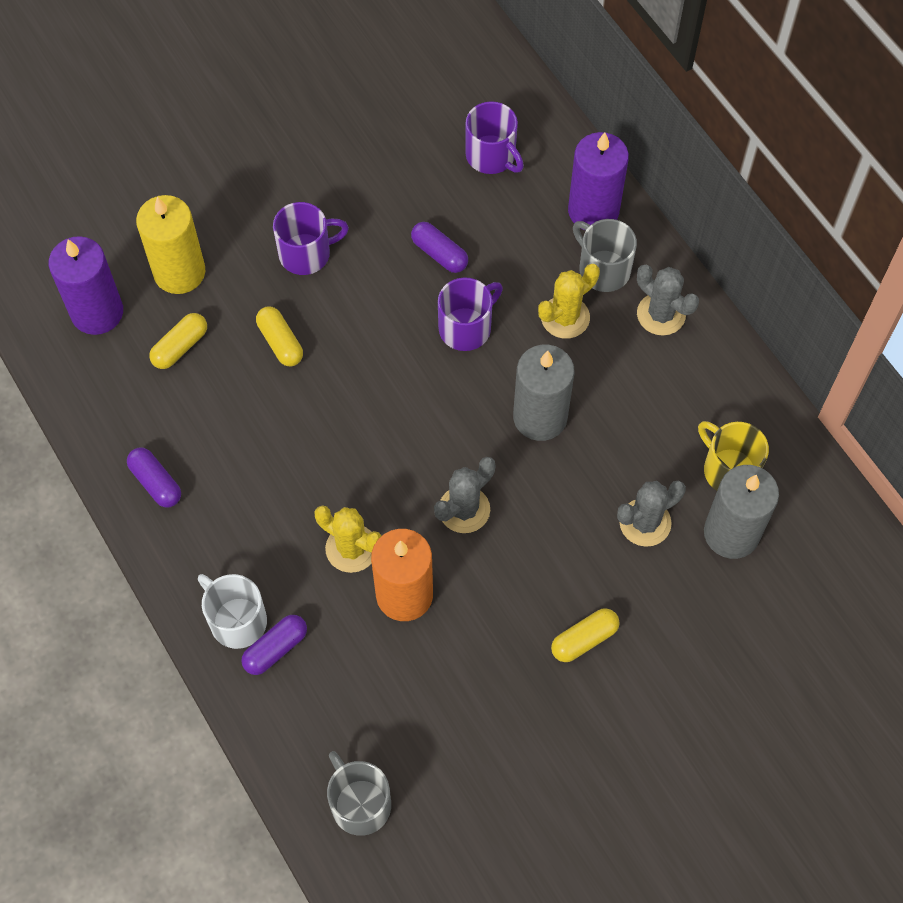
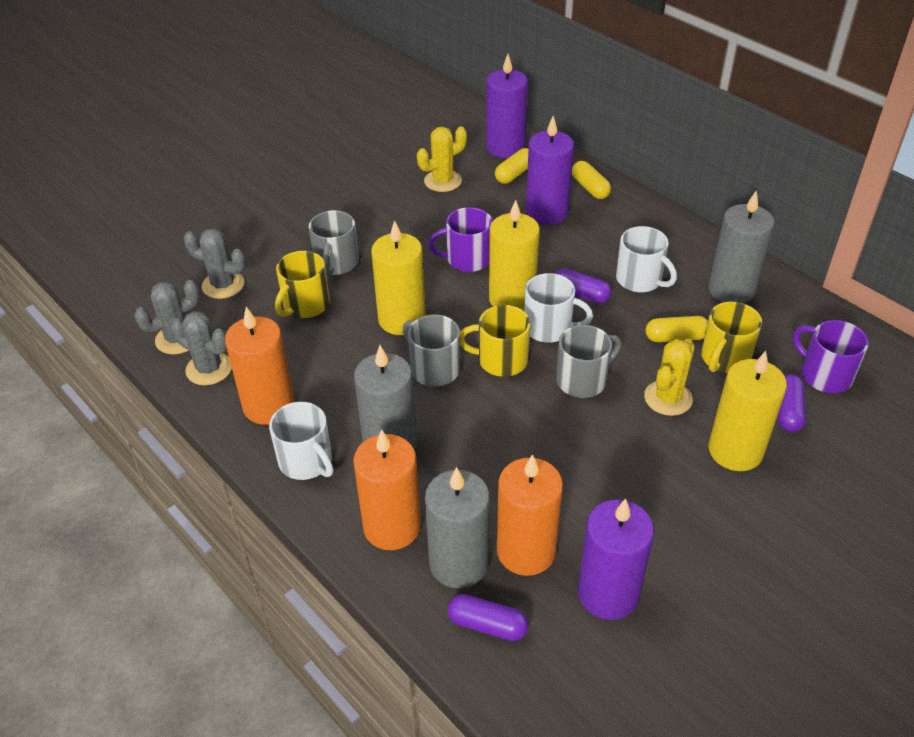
grey candle: [513,345,575,441] [704,465,779,559] = 2 -> [354,345,417,449] [425,467,490,588] [708,191,774,304] = 3
grey mug: [327,751,391,836] [573,219,637,292] = 2 -> [309,210,359,276] [403,314,460,387] [556,325,622,398] = 3
orange candle: [371,529,433,621] = 1 -> [225,307,295,425] [353,429,421,550] [497,454,563,576] = 3
purple candle: [49,236,123,335] [568,132,629,231] = 2 -> [486,54,528,158] [526,116,574,225] [578,498,654,620] = 3
purple mug: [273,202,349,275] [438,278,503,351] [466,101,524,174] = 3 -> [428,207,492,272] [793,320,869,393] = 2
white mug: [198,574,267,649] = 1 -> [269,402,333,480] [524,273,593,343] [616,226,677,292] = 3
yellow candle: [136,195,205,294] = 1 -> [371,220,426,335] [489,200,540,311] [708,351,787,471] = 3
yellow mug: [698,421,769,491] = 1 -> [275,251,330,318] [460,305,531,377] [701,302,762,373] = 3

